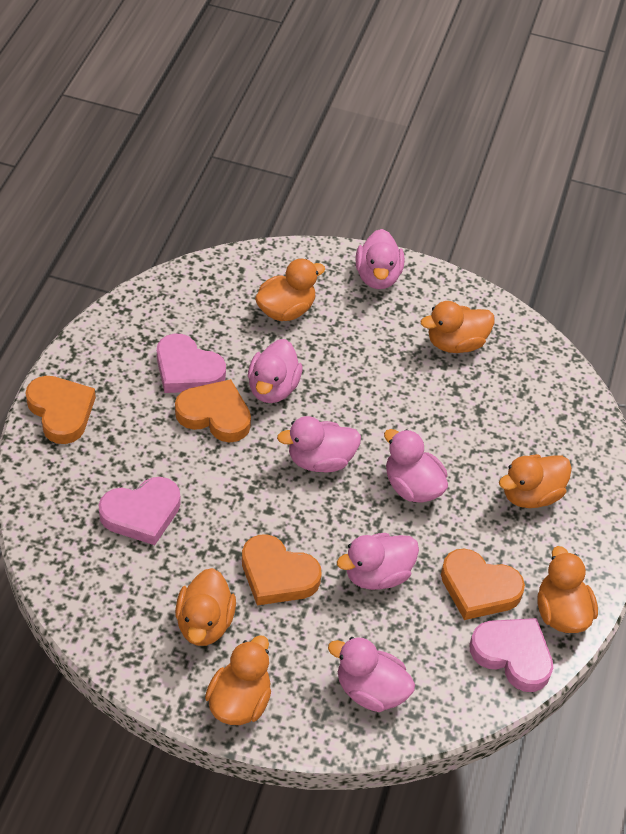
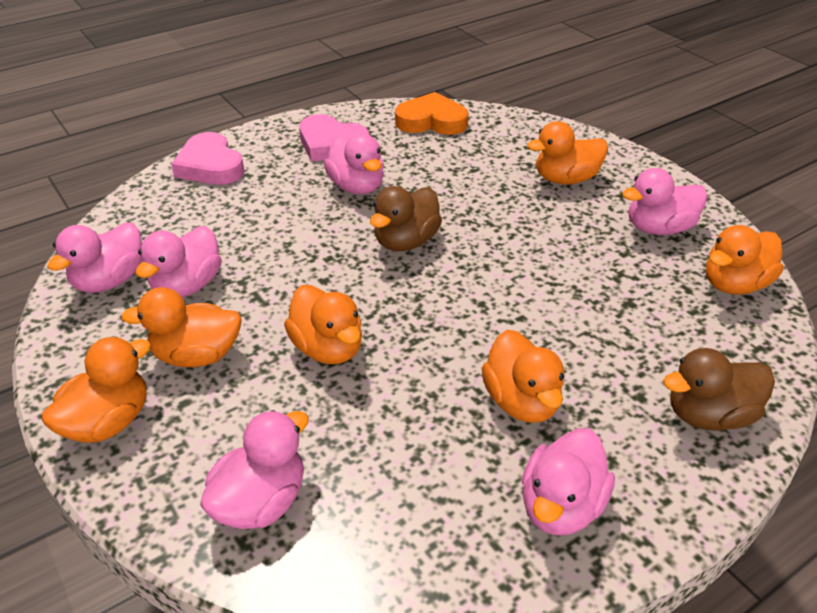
brown duck: none = 0 -> [370,186,442,251] [663,348,775,431] = 2
orange heart: [26,376,96,444] [175,379,251,443] [242,534,322,605] [441,549,525,620] = 4 -> [395,92,469,135] = 1
pink heart: [99,477,180,545] [157,333,226,393] [470,618,553,692] = 3 -> [171,132,245,185] [299,114,369,162] = 2

